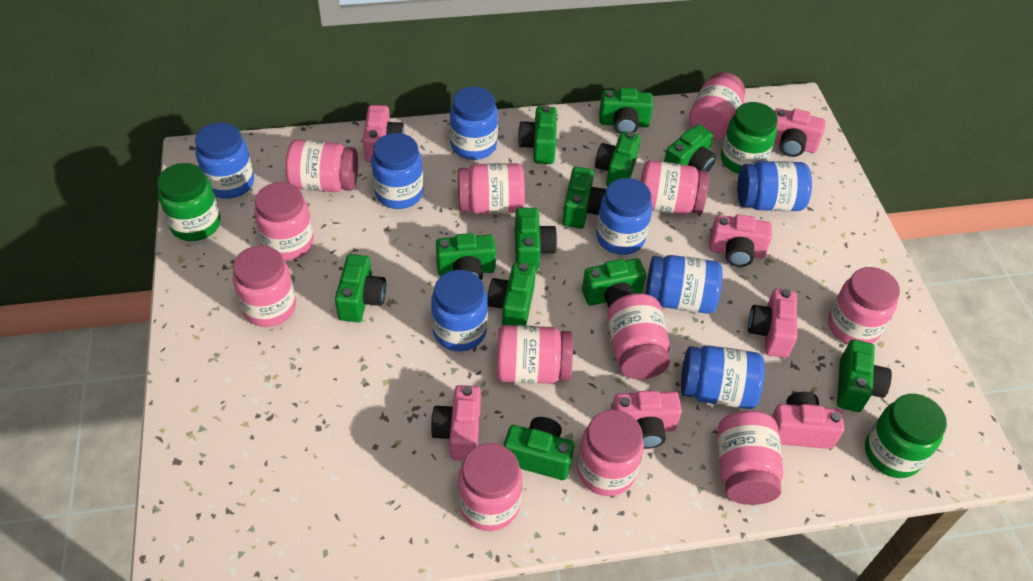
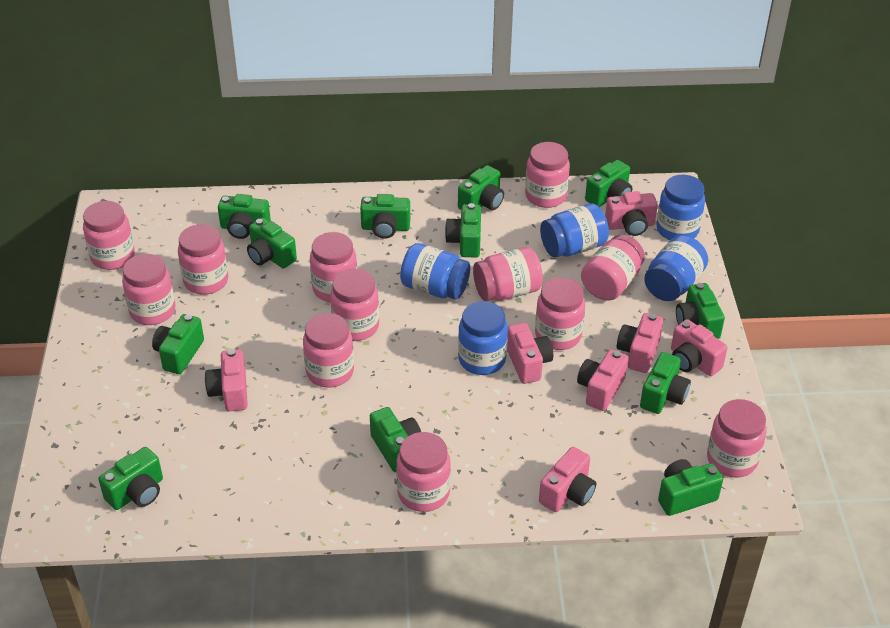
blue jar: [195,122,254,199] [371,133,423,209] [431,270,488,351] [450,87,498,160] [596,178,652,255] [646,255,722,314] [681,345,765,409] [737,161,812,211] = 8 -> [400,243,470,300] [458,301,508,375] [540,203,609,258] [644,235,708,301] [657,175,705,240] = 5
green jar: [157,163,221,241] [721,102,778,174] [865,394,947,478] = 3 -> none = 0

